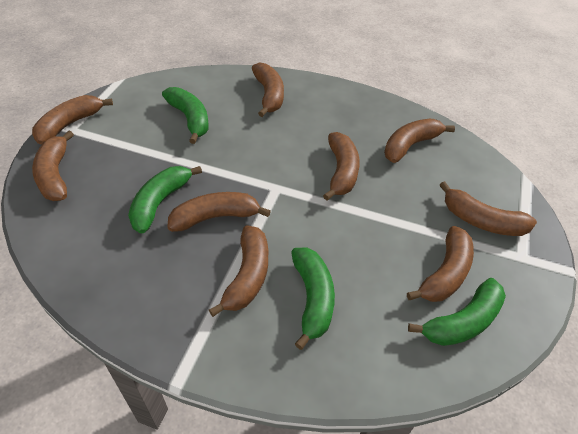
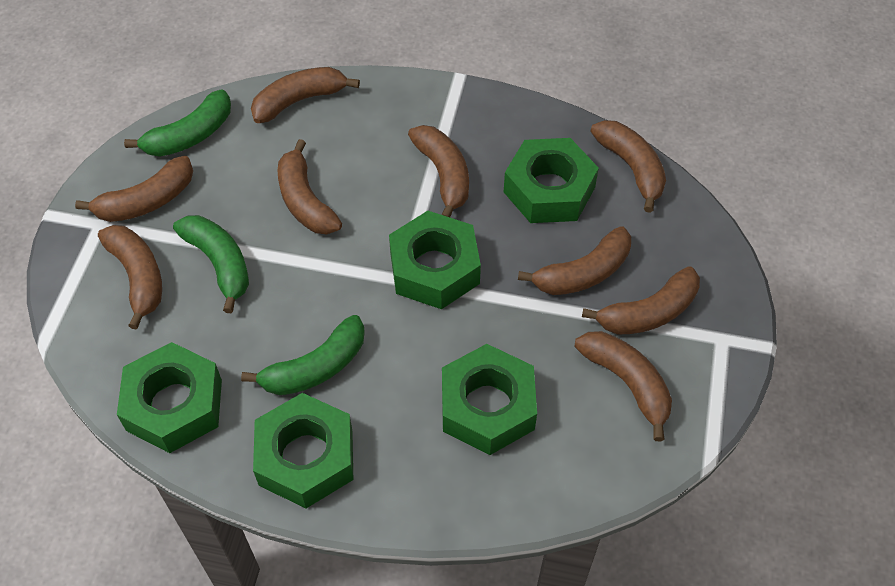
green banana: [128,166,202,234] [162,87,209,144] [291,247,335,350] [408,278,506,346] = 4 -> [124,89,231,157] [173,215,249,313] [241,315,365,395] = 3
green nut: none = 0 -> [117,342,222,453] [253,393,353,508] [389,211,481,309] [442,344,537,455] [504,138,599,223] = 5

